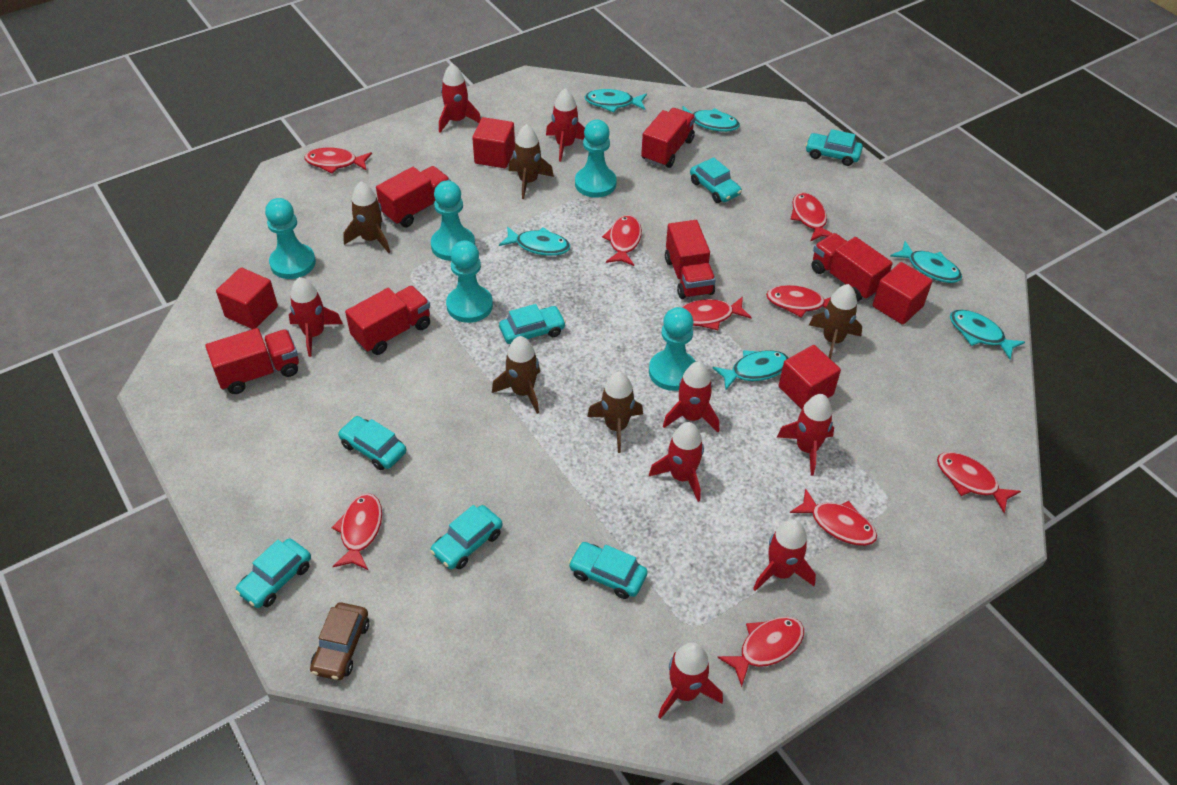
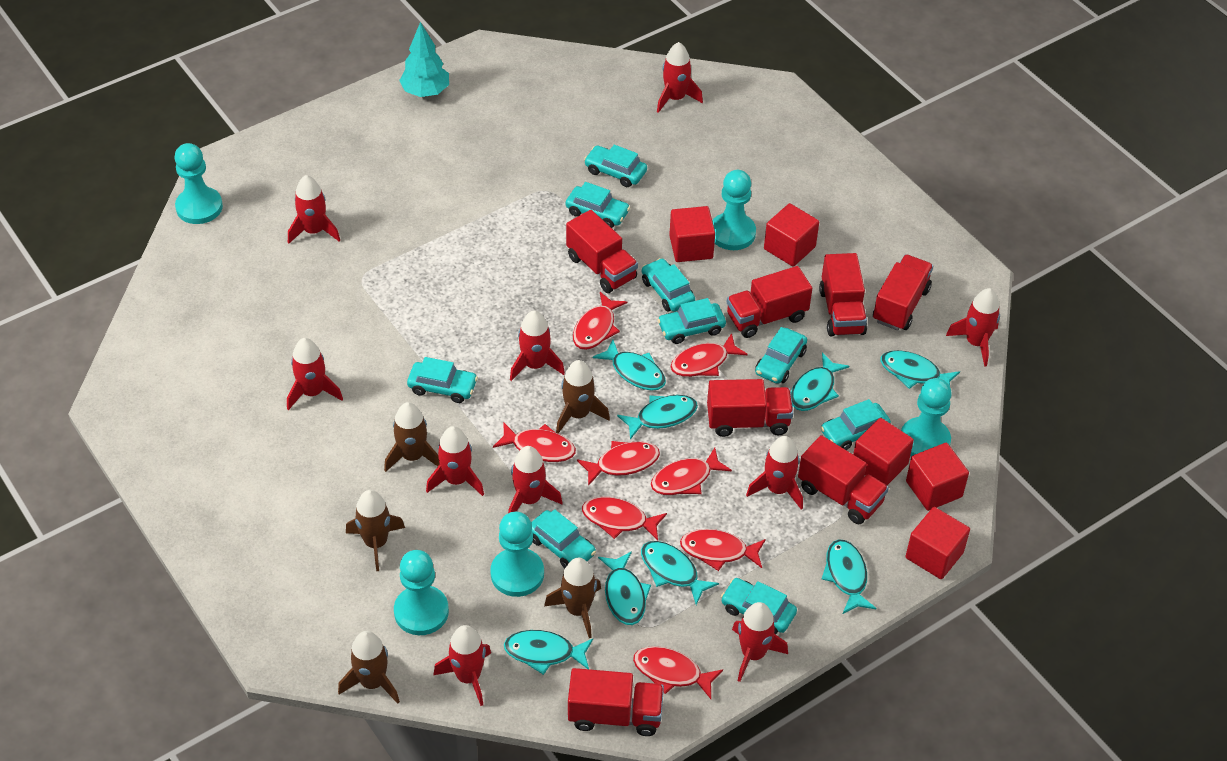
brown car: [310,602,369,680] = 1 -> none = 0
red cube: [216,267,278,329] [472,117,515,168] [779,345,841,409] [872,262,932,325] = 4 -> [669,206,715,262] [764,203,819,267] [853,418,914,486] [906,443,969,511] [906,507,970,579] = 5
red fish: [304,148,372,173] [332,493,382,570] [602,215,642,266] [682,296,752,330] [717,617,804,687] [766,285,831,318] [790,193,833,242] [790,488,877,546] [937,452,1021,513] = 9 -> [493,422,576,462] [573,292,627,350] [577,441,660,486] [582,497,667,541] [633,646,723,699] [651,448,732,495] [670,333,748,377] [680,529,766,571] = 8
red rocket: [289,277,343,357] [439,63,481,132] [546,88,585,162] [649,422,704,502] [658,642,723,719] [663,361,719,432] [753,519,816,591] [777,394,834,475] = 8 -> [287,338,343,410] [288,175,340,244] [426,426,484,496] [433,625,491,706] [508,446,563,513] [510,310,565,381] [657,42,703,113] [732,602,788,682] [746,436,803,510] [946,288,1000,367] = 10
red truck: [205,328,299,394] [345,286,430,355] [376,166,451,227] [641,108,696,168] [665,220,716,299] [812,233,893,301] = 6 -> [566,210,638,293] [568,668,664,736] [707,379,793,437] [727,266,812,338] [798,435,889,524] [819,253,867,336] [873,255,933,331] = 7
turquoise car: [235,538,311,608] [338,416,406,470] [430,505,503,569] [499,304,566,344] [568,542,648,599] [690,157,742,203] [805,129,863,166] = 7 -> [407,357,478,403] [531,509,596,568] [566,182,630,228] [584,145,647,187] [642,258,695,312] [657,298,726,344] [721,578,797,634] [755,327,807,384] [821,399,891,450] = 9
turquoise fish: [499,226,570,256] [585,89,647,113] [683,106,740,132] [712,350,789,390] [890,241,962,283] [950,310,1025,359] = 6 -> [504,630,593,675] [593,339,666,391] [598,551,651,625] [617,395,698,440] [641,541,719,605] [791,352,849,411] [822,539,876,614] [880,350,960,389] = 8
turquoise tree: none = 0 -> [399,22,449,97] = 1

